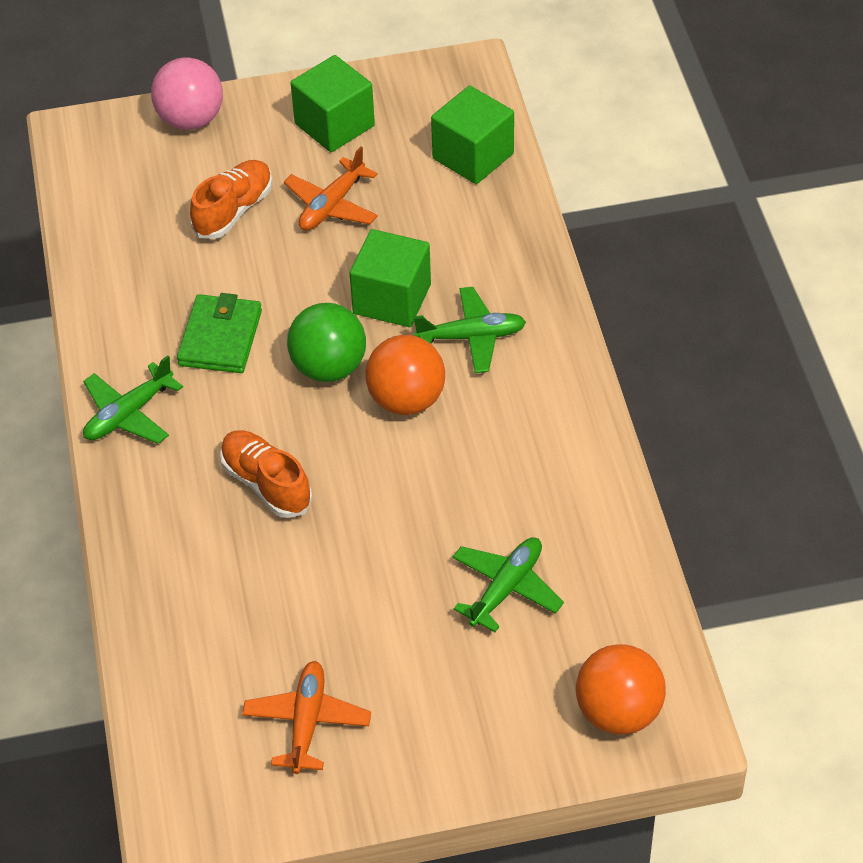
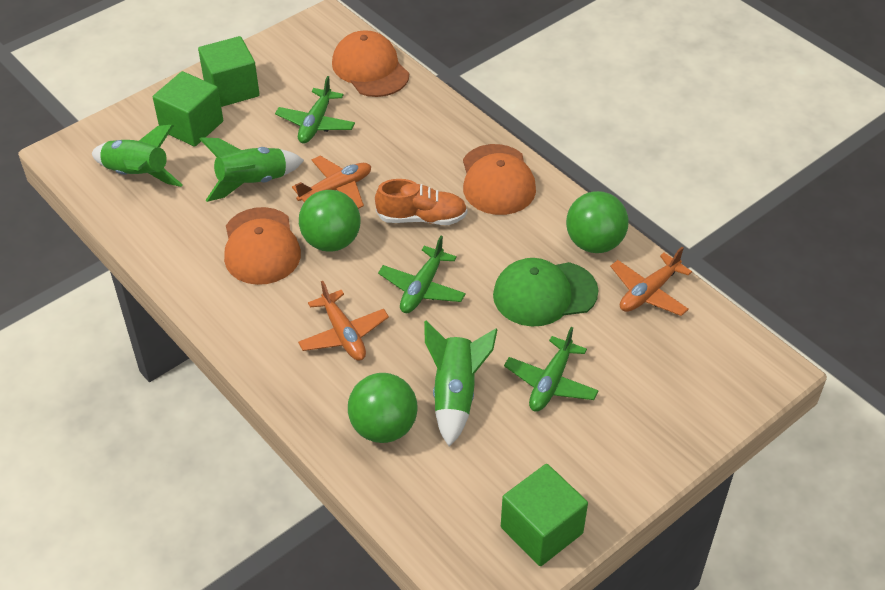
green ball: [287,303,366,382] = 1 -> [299,190,360,252] [348,373,418,443] [566,191,628,253] = 3
green cap: none = 0 -> [493,258,599,326] = 1
green rocket: none = 0 -> [92,125,183,187] [200,137,304,202] [424,321,498,447] = 3
green wallet: [177,293,262,373] = 1 -> none = 0
orange ball: [365,335,445,415] [576,644,666,734] = 2 -> none = 0
orange cap: none = 0 -> [224,207,301,285] [332,30,409,97] [463,144,536,215] = 3
orange plane: [242,661,371,774] [284,146,378,231] = 2 -> [292,156,371,209] [298,281,389,361] [610,247,692,316] = 3
orange shoe: [190,160,272,239] [220,430,312,518] = 2 -> [375,179,467,225] = 1
pink ball: [151,57,223,130] = 1 -> none = 0

